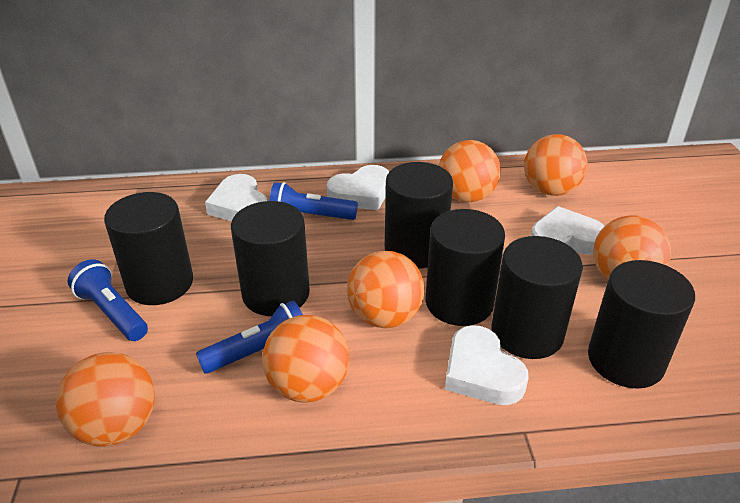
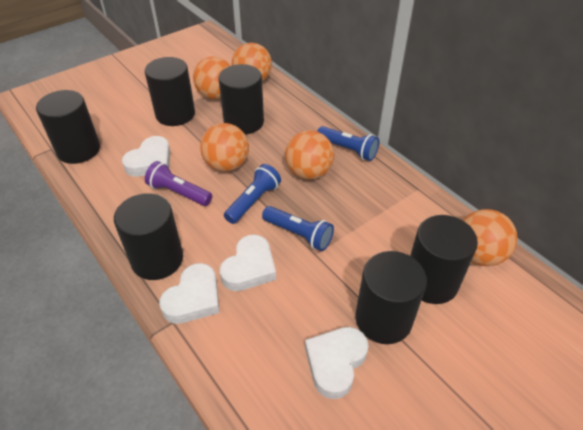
orange ball: [56,352,155,447] [262,315,349,403] [347,251,425,328] [439,140,501,202] [524,134,588,196] [593,215,671,280] = 6 -> [193,57,231,100] [200,123,249,172] [232,43,272,82] [285,130,334,180] [462,209,517,266] = 5
purple flashlight: none = 0 -> [145,161,212,206] = 1

